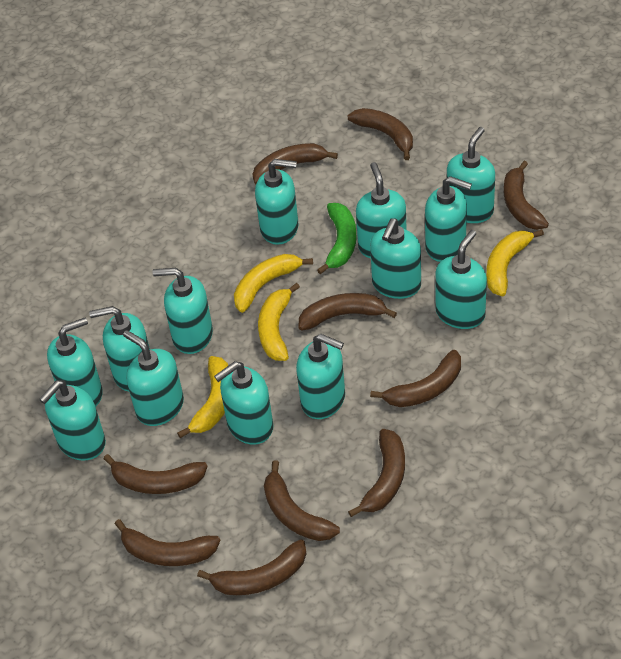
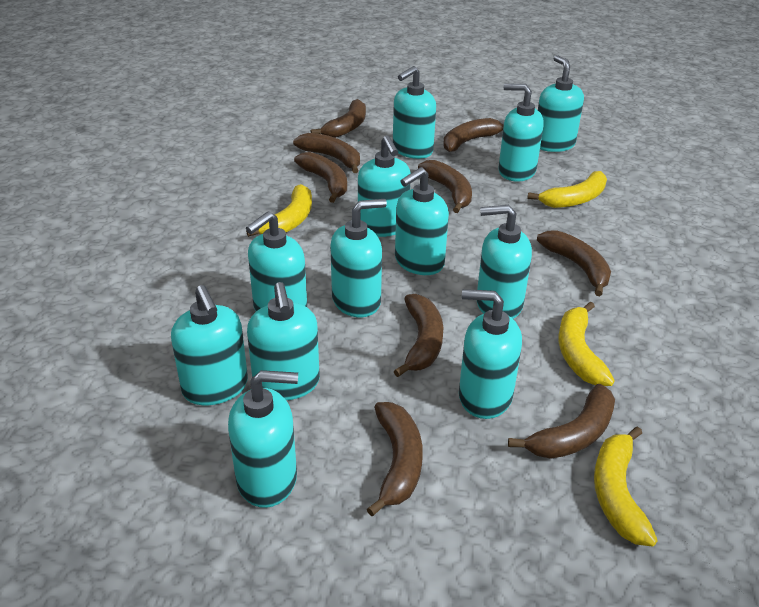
brown banana: [104,454,208,494] [115,519,220,566] [197,539,307,595] [253,143,338,184] [264,460,340,541] [299,293,397,331] [347,108,413,160] [348,429,405,517] [370,350,461,407] [504,161,549,230] = 10 -> [293,133,360,173] [294,152,347,203] [311,99,366,138] [367,402,423,516] [394,294,443,377] [418,160,472,213] [443,118,504,152] [508,384,615,459] [537,230,611,296] = 9
green banana: [317,203,357,274] = 1 -> none = 0
turquoise soap dispenser: [39,380,106,460] [47,317,103,407] [89,306,150,392] [123,330,184,426] [152,268,213,354] [214,361,273,444] [255,159,298,245] [296,334,345,419] [356,162,407,258] [370,218,421,299] [425,176,472,262] [435,230,487,329] [447,127,495,223] = 13 -> [171,285,248,405] [228,370,298,508] [246,211,307,311] [247,282,320,400] [330,199,387,317] [358,135,411,237] [393,66,436,159] [395,167,449,275] [459,289,522,419] [477,205,532,319] [499,83,544,182] [538,55,584,152] = 12

